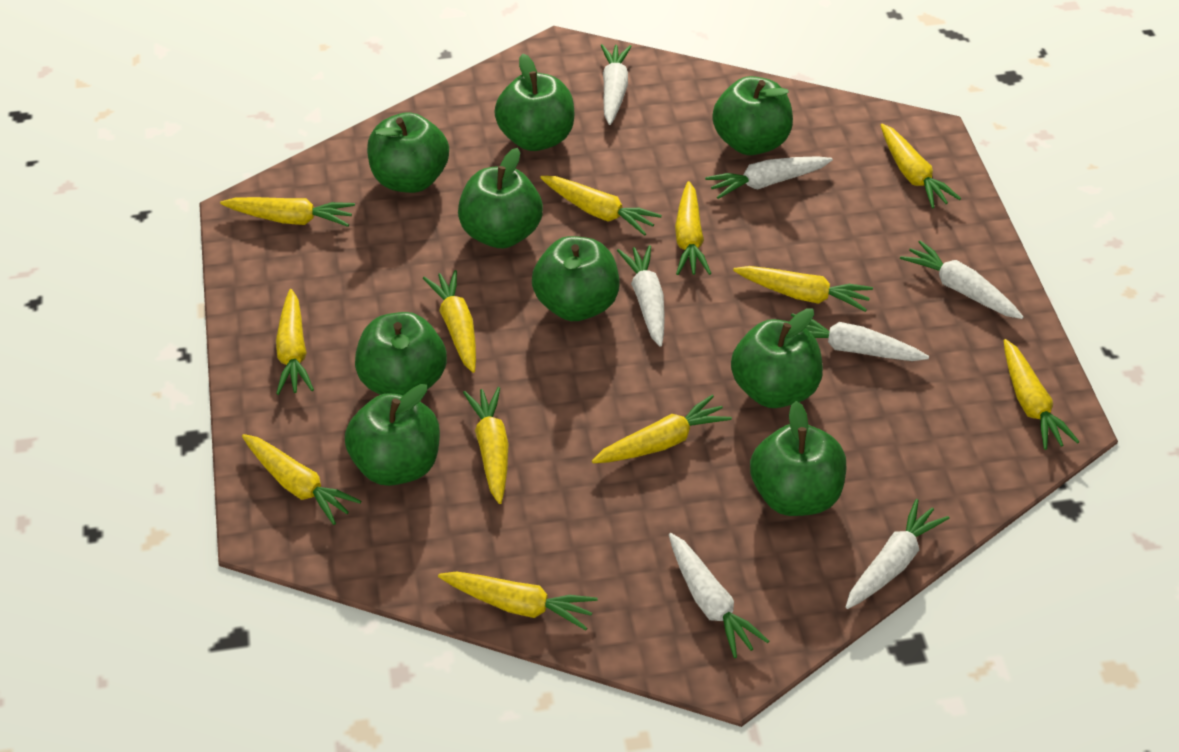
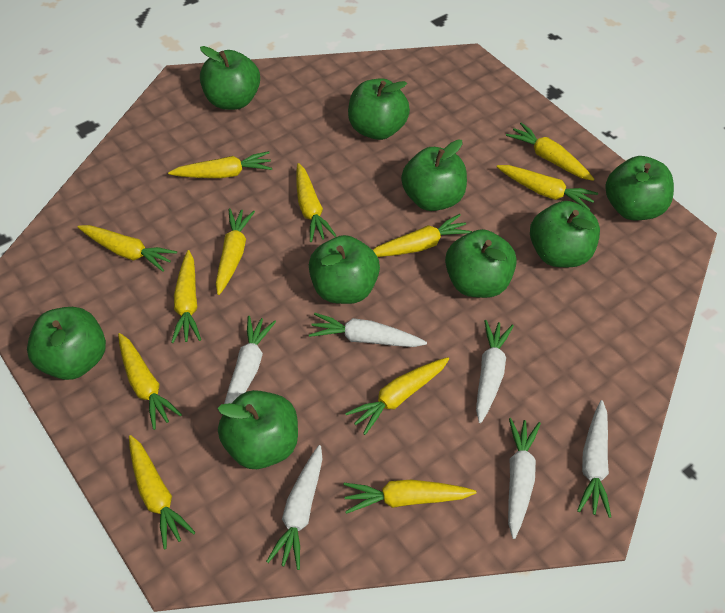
white carrot: [601,44,632,125] [617,245,665,347] [669,533,769,658] [705,156,833,199] [791,313,929,361] [846,499,950,609] [900,240,1024,319] = 7 -> [224,316,276,404] [266,445,322,570] [309,313,427,347] [476,320,514,423] [508,418,541,539] [577,400,611,518] = 6

